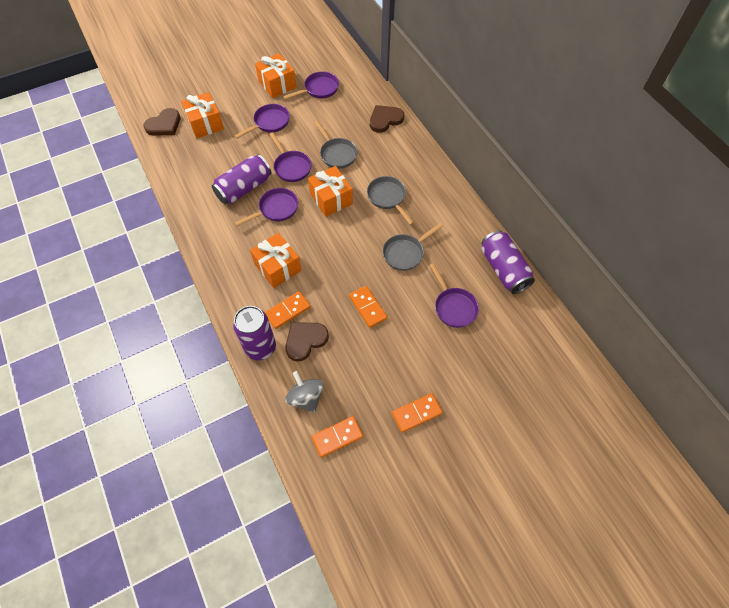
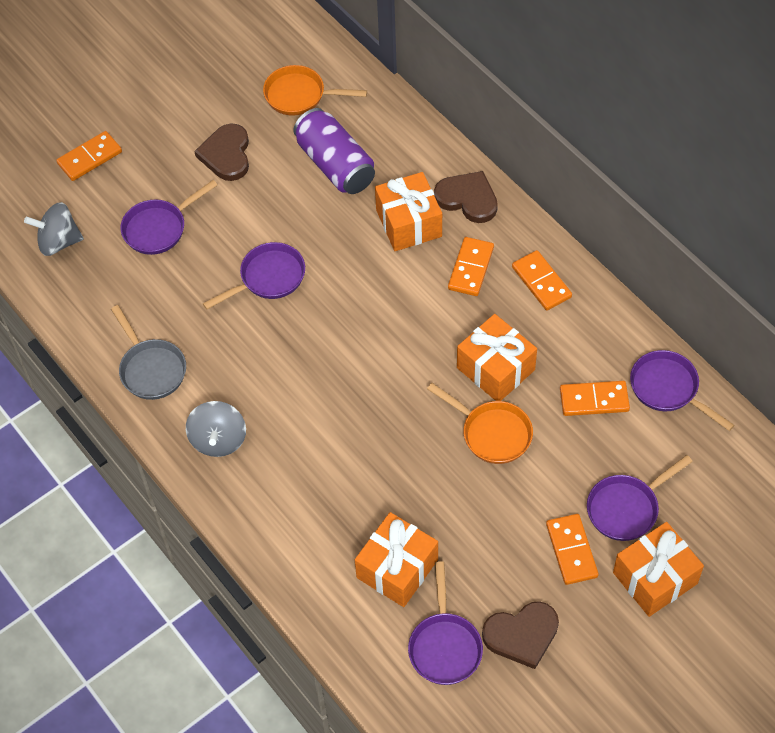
grey pan: [314,120,358,169] [367,176,414,225] [382,223,443,271] = 3 -> [111,305,186,400] = 1
grey spinning top: [285,371,324,413] = 1 -> [24,202,84,256] [186,401,246,457] = 2
orange domino: [265,291,311,329] [311,416,363,457] [349,286,387,328] [392,393,443,432] = 4 -> [56,131,122,181] [448,237,494,296] [512,250,572,311] [546,514,599,585] [560,381,630,416] = 5
orange pan: none = 0 -> [263,65,367,116] [427,383,533,464] = 2
purple can: [212,154,272,204] [233,306,276,360] [481,230,535,294] = 3 -> [293,108,375,194] = 1

